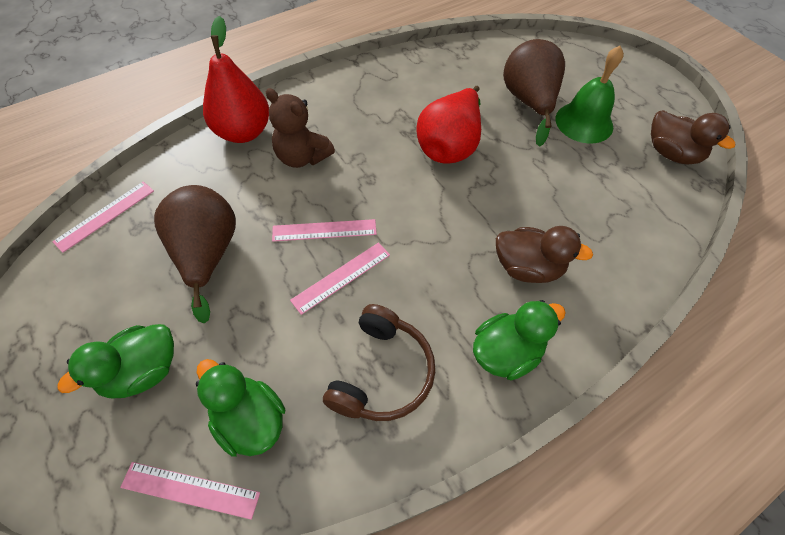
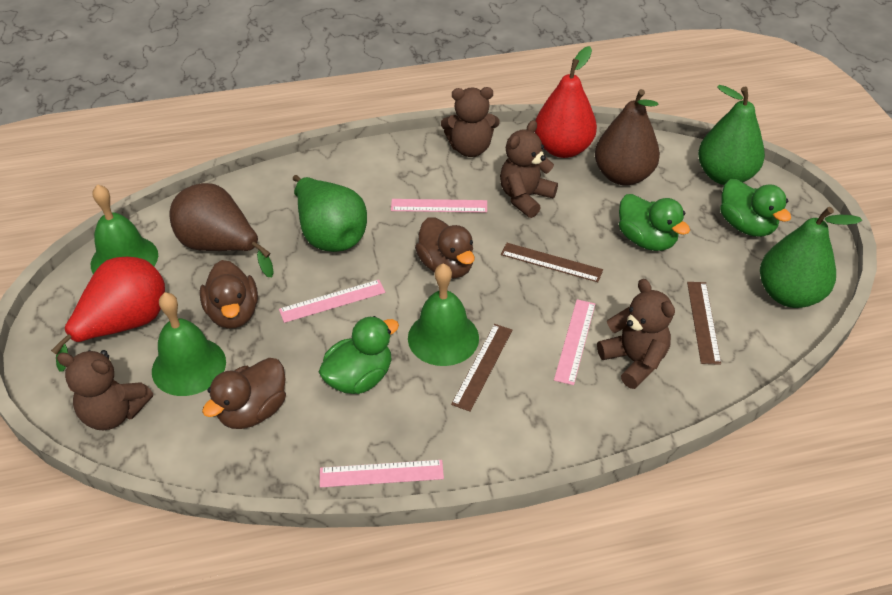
brown duck: [496,226,593,283] [651,110,735,165] = 2 -> [200,260,258,329] [202,358,286,429] [415,217,475,279] = 3
brown headphones: [323,304,435,421] = 1 -> none = 0
brown ruler: none = 0 -> [451,324,512,412] [501,243,603,282] [687,282,721,365] = 3
brown teddy bear: [266,88,335,168] = 1 -> [57,350,153,431] [441,87,500,157] [500,120,558,218] [597,279,675,389] = 4
green bell: [556,46,624,144] = 1 -> [91,184,158,274] [152,292,226,396] [408,263,479,366] = 3
green pear: none = 0 -> [293,175,367,252] [698,85,765,185] [760,207,862,308] = 3

